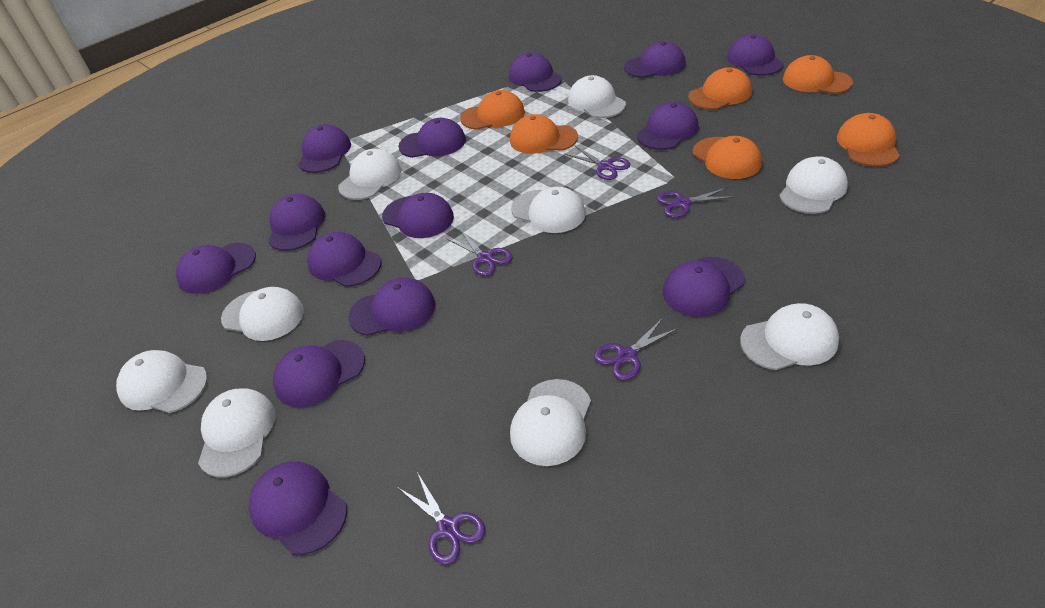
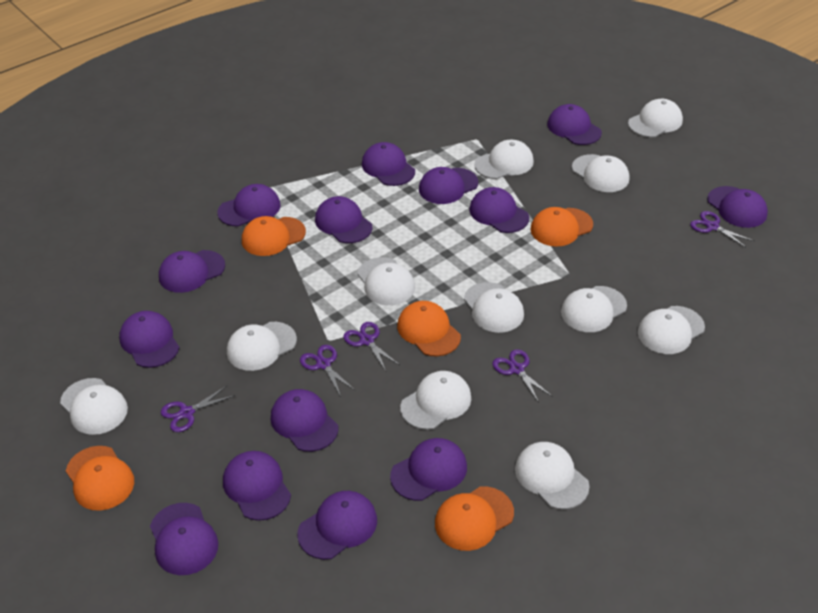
orange cap: [460,90,525,130] [510,114,578,154] [688,67,752,110] [693,136,762,179] [783,55,853,94] [837,113,900,167] = 6 -> [66,446,134,511] [242,216,306,256] [397,301,461,357] [435,487,514,551] [531,207,593,247] = 5
white cap: [116,350,208,413] [198,388,276,477] [221,287,304,341] [338,149,401,200] [510,379,591,466] [511,187,586,233] [568,75,626,118] [740,303,839,370] [779,156,848,214] = 9 -> [60,378,128,435] [227,322,297,371] [357,257,415,305] [400,371,471,430] [464,282,524,333] [474,140,534,179] [515,442,589,509] [561,286,627,332] [572,154,629,192] [628,99,683,137] [638,306,705,354] = 11

